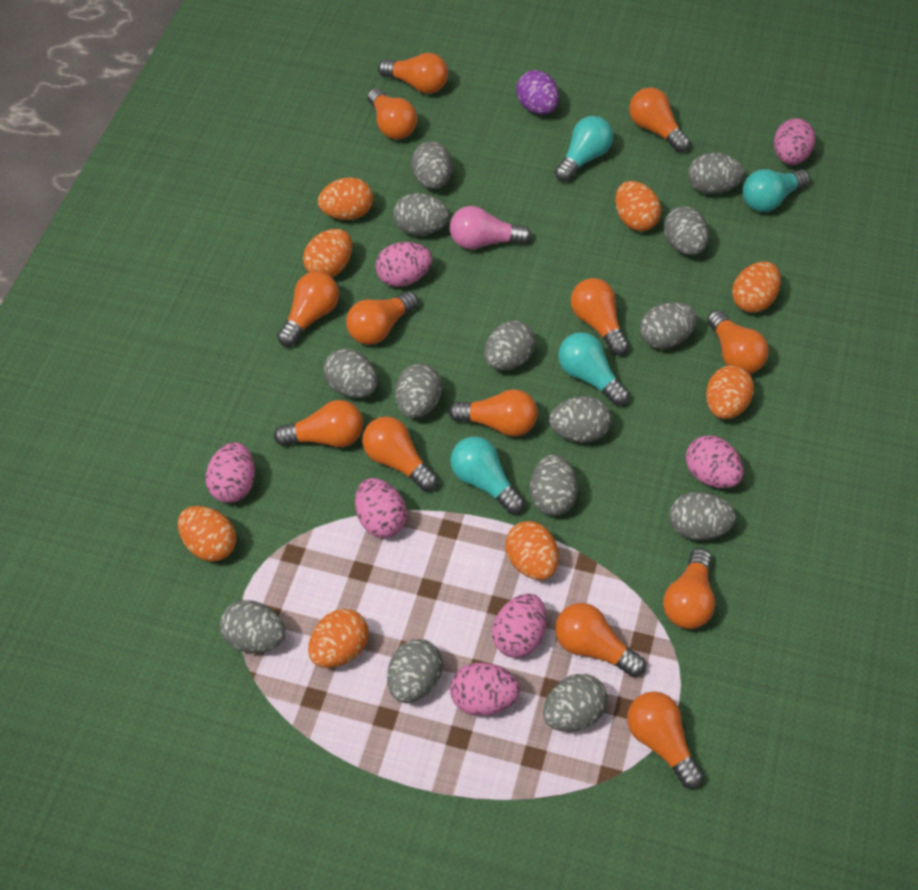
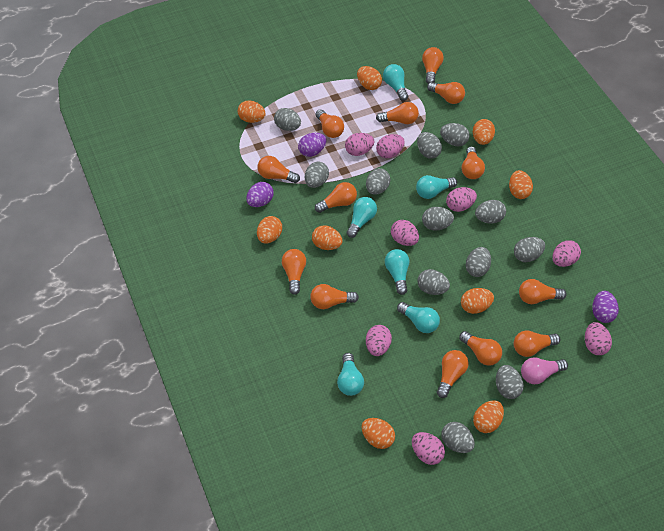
grey egg: [220,600,286,653] [324,349,377,398] [387,639,443,703] [393,193,449,236] [395,364,442,418] [411,141,452,189] [484,320,536,371] [530,454,578,516] [543,674,608,732] [549,396,611,443] [640,302,697,349] [663,206,709,255] [669,492,736,541] [688,153,744,194] = 14 -> [274,108,301,131] [305,162,329,188] [366,168,390,195] [417,132,442,159] [417,269,450,295] [422,207,454,231] [440,123,470,146] [441,422,475,453] [466,247,491,277] [475,200,506,224] [496,365,524,399] [514,237,545,262] = 12
orange egg: [178,506,236,562] [303,229,352,277] [308,609,369,668] [318,177,373,220] [506,521,559,580] [615,181,661,231] [706,365,754,419] [732,262,781,313] = 8 -> [238,101,266,123] [257,216,282,243] [312,225,343,250] [357,66,382,90] [361,418,395,449] [461,288,494,314] [473,119,495,145] [473,400,504,433] [509,170,533,199] = 9
pink egg: [206,442,255,503] [355,478,407,538] [376,242,433,287] [450,663,520,716] [492,594,547,658] [686,435,744,488] [774,118,816,165] = 7 -> [345,133,374,156] [366,325,392,356] [376,134,404,158] [391,220,419,246] [412,432,445,465] [446,187,477,212] [552,240,581,267] [585,322,612,355] = 8
purple egg: [516,70,559,115] = 1 -> [246,182,274,207] [298,133,326,157] [592,291,619,323] = 3
turquoise light bulb: [450,436,524,514] [555,116,613,182] [558,332,629,406] [743,169,810,212] = 4 -> [337,353,364,396] [347,197,377,238] [383,64,408,101] [385,249,409,295] [397,302,440,333] [416,175,457,199] = 6

